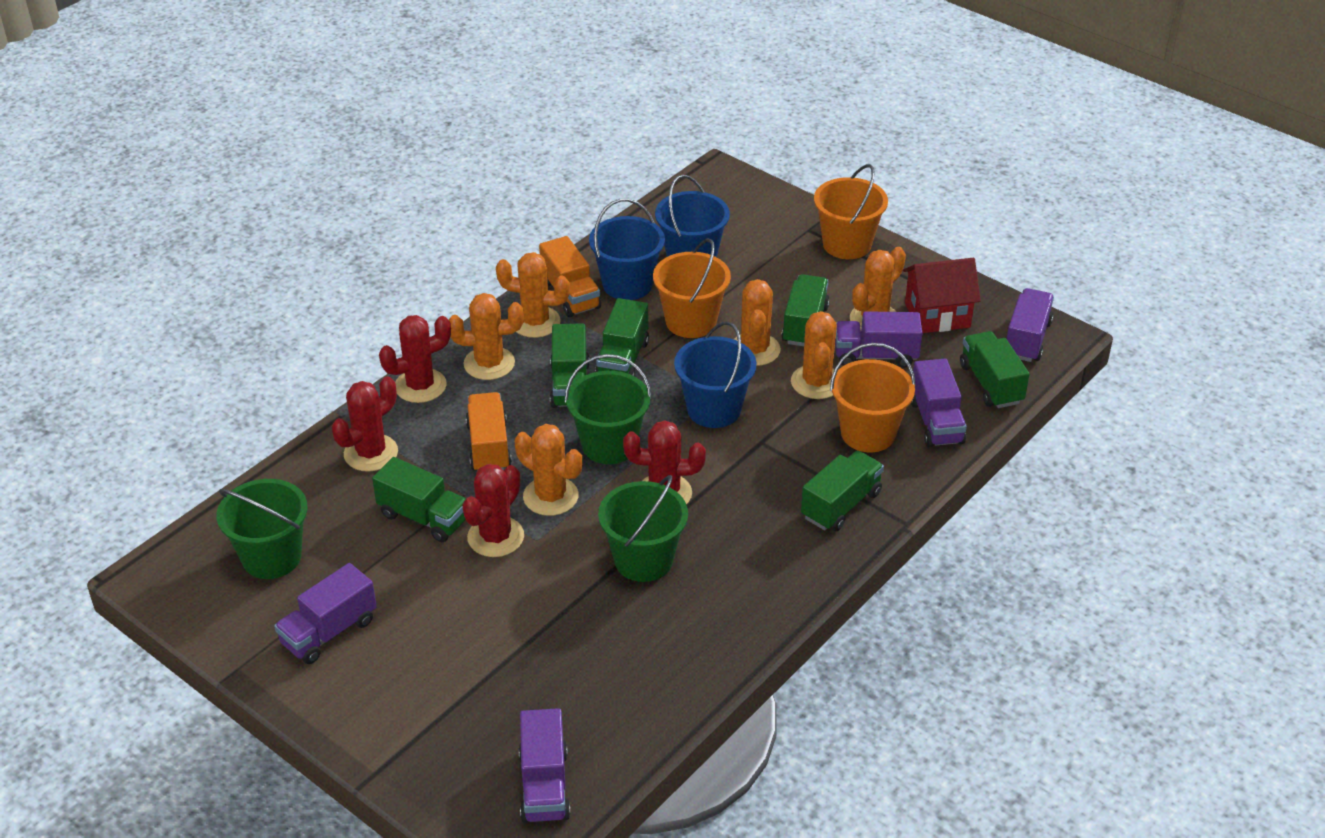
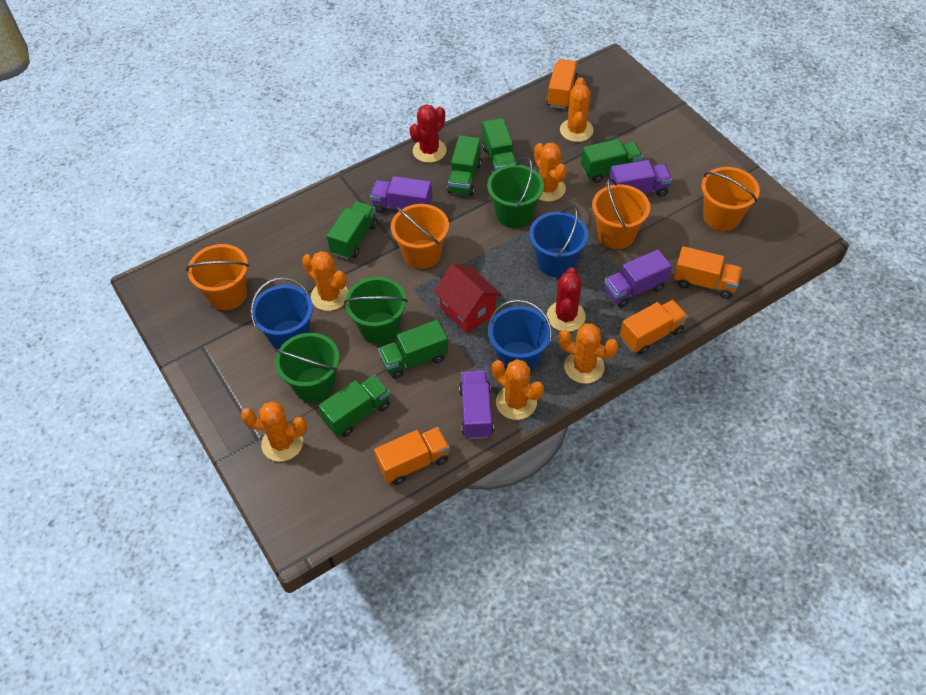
orange bucket: [653,239,731,338] [814,164,888,259] [830,343,916,452] = 3 -> [186,244,249,310] [391,204,449,269] [592,178,650,249] [701,167,760,231] = 4
orange truck: [466,392,512,471] [539,236,601,317] = 2 -> [374,427,450,485] [547,59,578,109] [620,300,688,355] [674,246,742,299] = 4
purple truck: [274,563,377,664] [519,708,571,823] [835,311,922,368] [911,359,967,447] [1006,288,1054,362] = 5 -> [370,176,432,213] [459,370,494,439] [604,250,672,308] [609,160,672,197] = 4
red cactus: [332,376,398,472] [379,315,451,403] [462,464,524,557] [623,421,706,504] = 4 -> [409,104,447,163] [547,268,586,332] = 2

